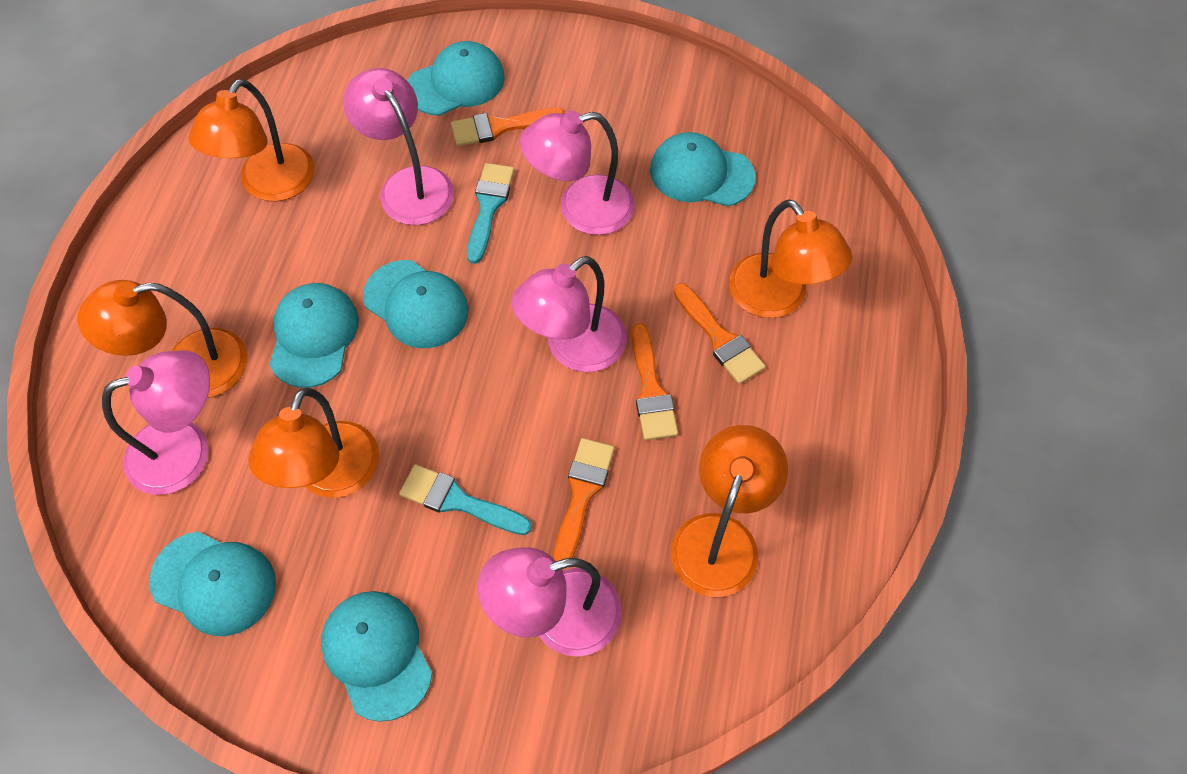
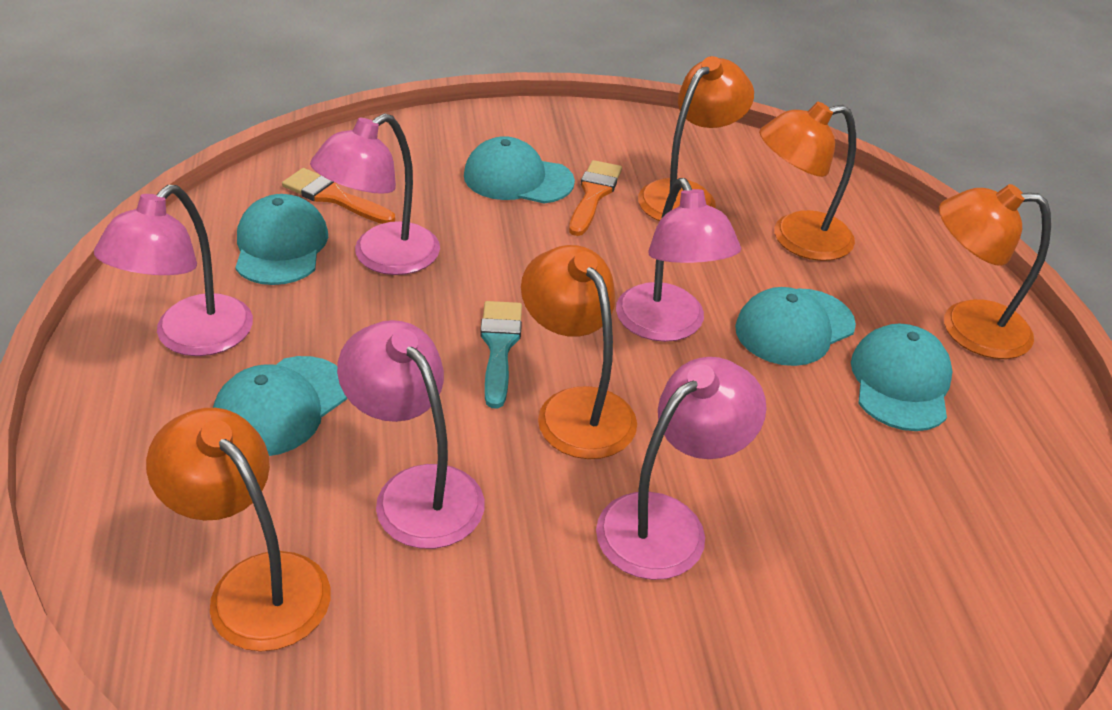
orange brush: [451,108,565,146] [554,438,615,561] [632,324,678,440] [674,283,766,384] = 4 -> [282,168,395,224] [569,160,622,236] = 2
turquoise brush: [399,464,532,535] [467,163,515,264] = 2 -> [480,301,522,409] = 1
turquoise cap: [149,531,276,636] [269,283,359,388] [321,591,432,722] [363,260,469,348] [408,41,505,116] [650,132,756,206] = 6 -> [213,356,347,456] [235,194,328,285] [464,136,575,204] [735,287,856,366] [851,323,952,431] = 5

